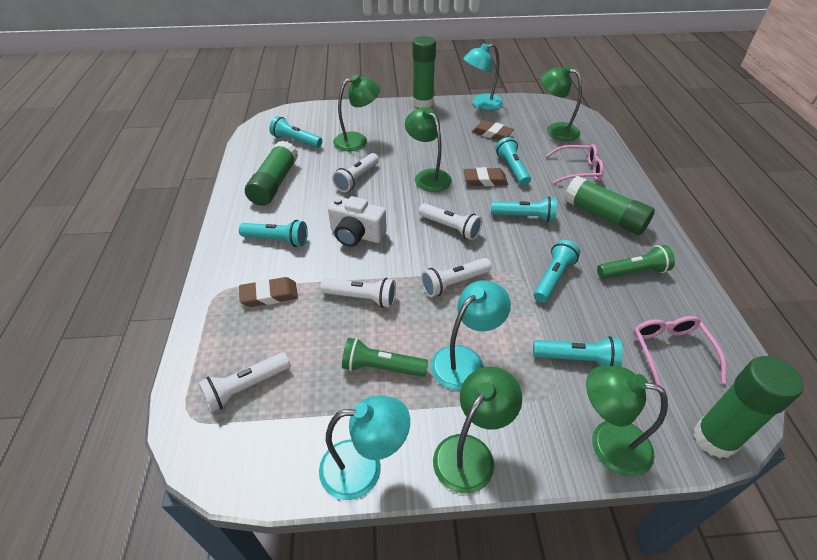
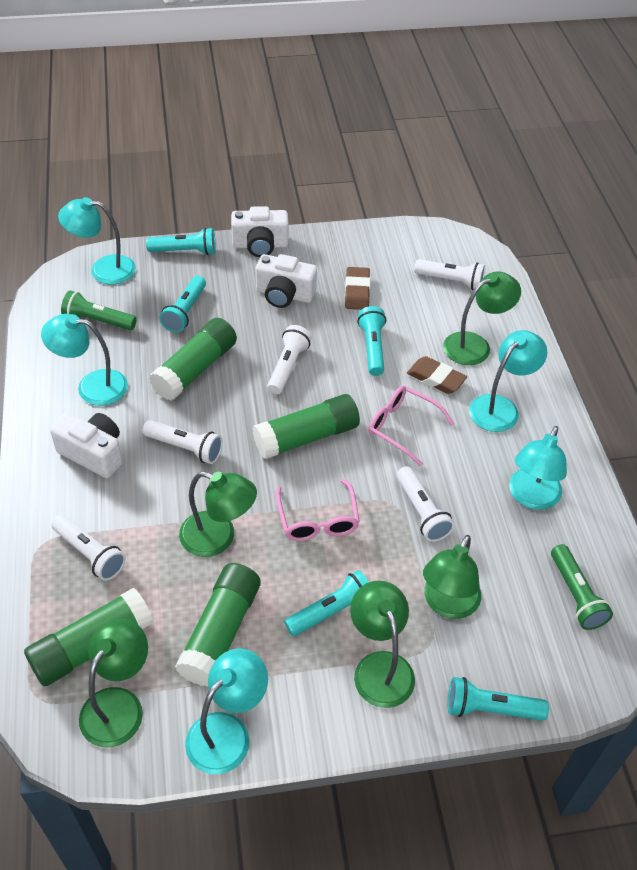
brown eraser: [239,277,298,307] [463,167,508,186] [472,120,514,141] = 3 -> [345,267,370,310] [407,356,467,394] = 2
turquoise flashlight: [239,220,308,247] [269,116,322,148] [491,197,557,222] [495,137,531,186] [533,336,623,367] [534,240,580,303] = 6 -> [146,228,216,255] [159,276,206,333] [284,570,369,636] [357,306,386,376] [448,677,549,721] = 5
turquoise lamp: [319,396,410,500] [431,280,511,390] [463,43,503,110] = 3 -> [41,314,128,406] [58,197,136,285] [185,648,268,774] [469,330,547,432] [509,426,567,510] = 5
white camera: [328,196,387,247] = 1 -> [50,413,122,478] [231,206,288,257] [256,254,317,308] = 3

